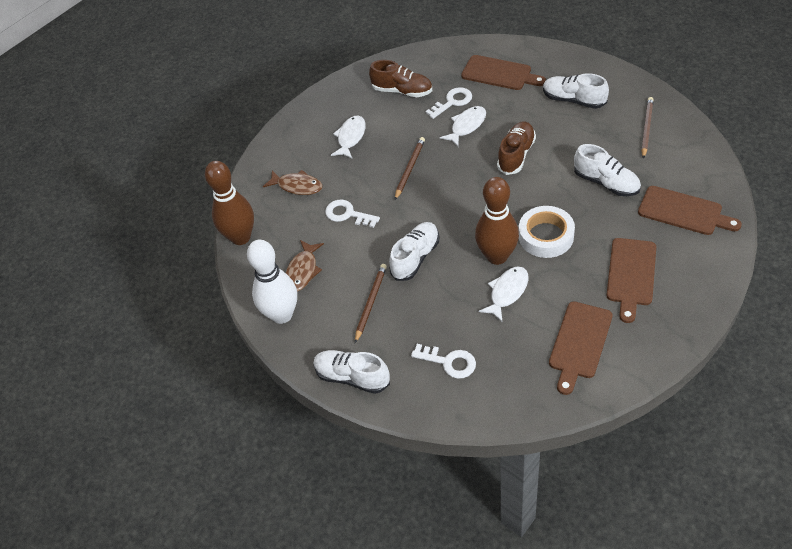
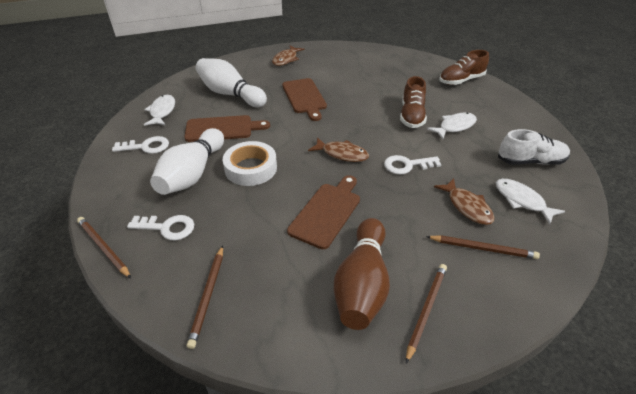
brown bowling pin: [205,161,254,245] [475,177,519,265] = 2 -> [334,218,390,330] = 1
brown cutting board: [461,55,546,90] [549,301,613,395] [606,238,656,323] [638,186,742,235] = 4 -> [184,115,270,142] [282,78,327,121] [287,175,360,249] = 3
brown fish: [263,170,323,195] [286,240,324,292] = 2 -> [272,46,304,66] [308,137,369,162] [434,178,494,225] = 3
brown pencil: [355,264,387,343] [395,137,425,200] [641,97,654,159] = 3 -> [77,217,131,278] [187,245,223,349] [406,264,447,363] [426,235,540,259] = 4
white bowling pin: [247,239,297,324] = 1 -> [150,128,224,195] [196,58,267,107] = 2
white shoe: [313,350,390,394] [389,222,439,281] [543,73,609,109] [574,144,641,196] = 4 -> [498,129,570,165] = 1

